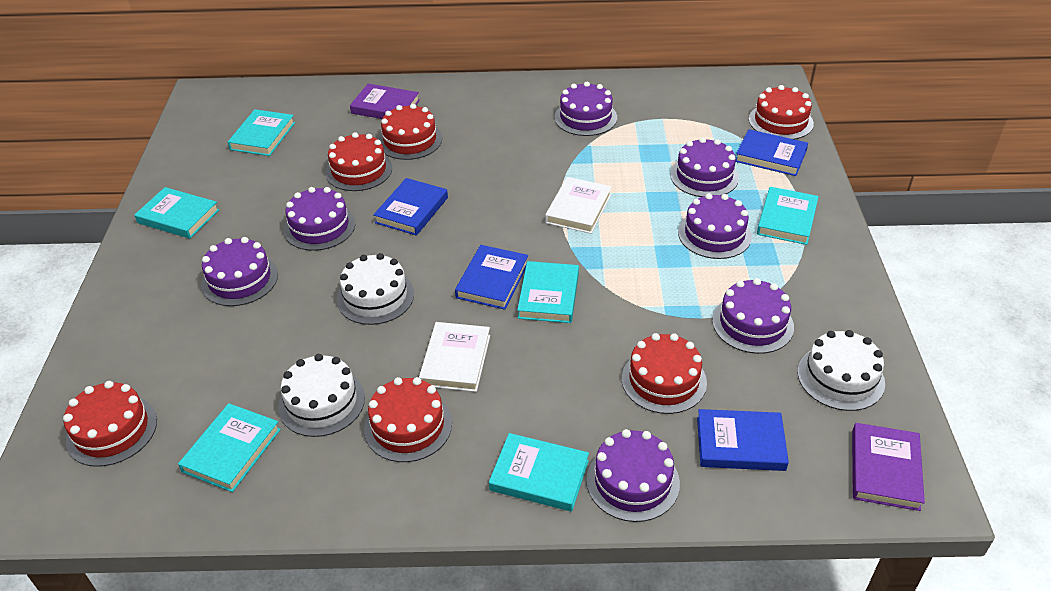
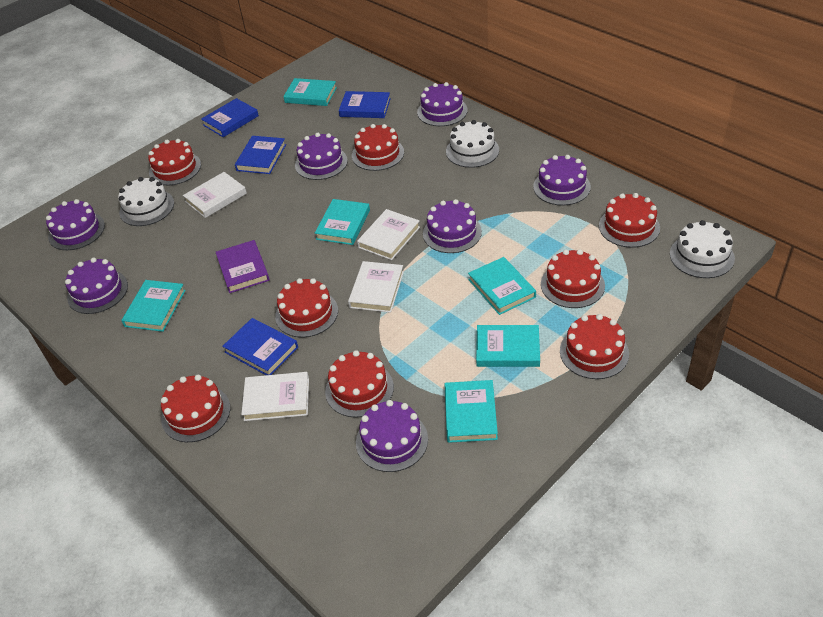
purple book: [350,84,420,119] [852,423,925,511] = 2 -> [216,240,270,293] = 1
red cake: [63,381,157,467] [325,132,392,191] [364,377,452,462] [378,104,442,160] [622,333,707,414] [749,85,814,140] = 6 -> [148,139,201,185] [161,375,230,442] [275,278,338,338] [325,350,394,418] [352,124,404,171] [541,249,605,308] [560,314,629,379] [599,193,660,248] = 8
white book: [419,322,490,392] [545,177,612,234] = 2 -> [183,172,247,218] [241,372,309,421] [348,261,404,313] [357,209,420,260] = 4

